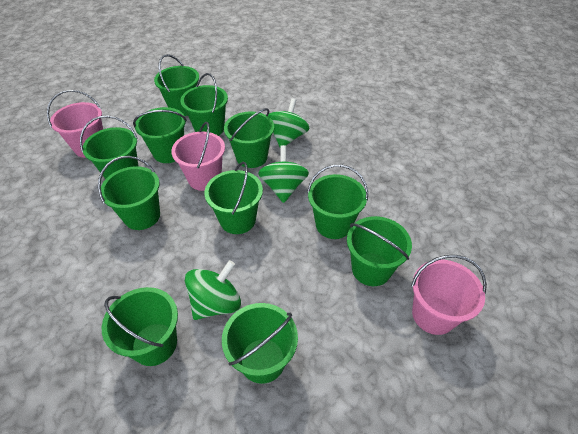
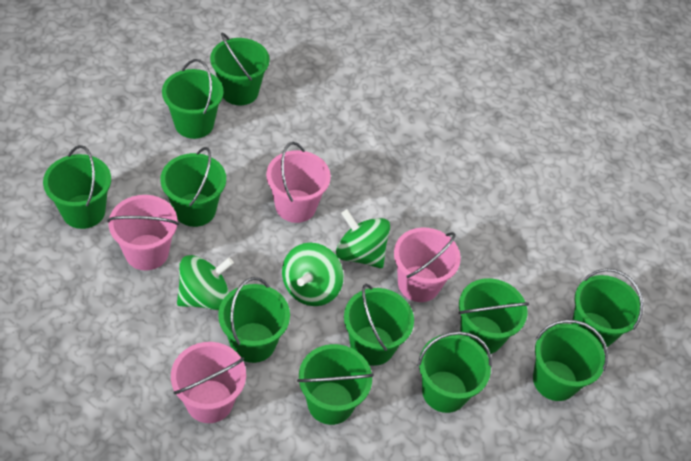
pink bucket: [47,90,103,158] [171,122,225,191] [411,255,487,335] = 3 -> [107,195,179,271] [171,342,246,423] [266,142,331,223] [394,228,461,302] = 4

